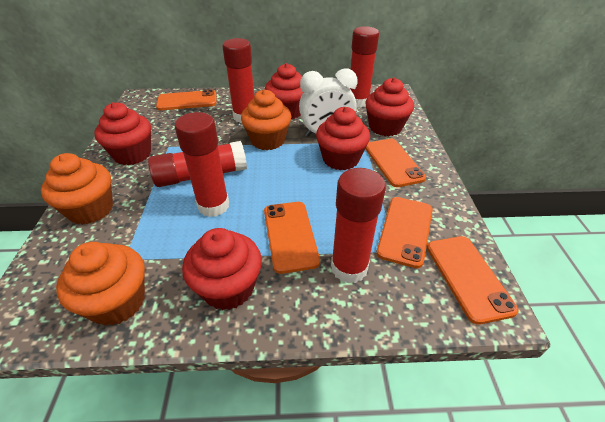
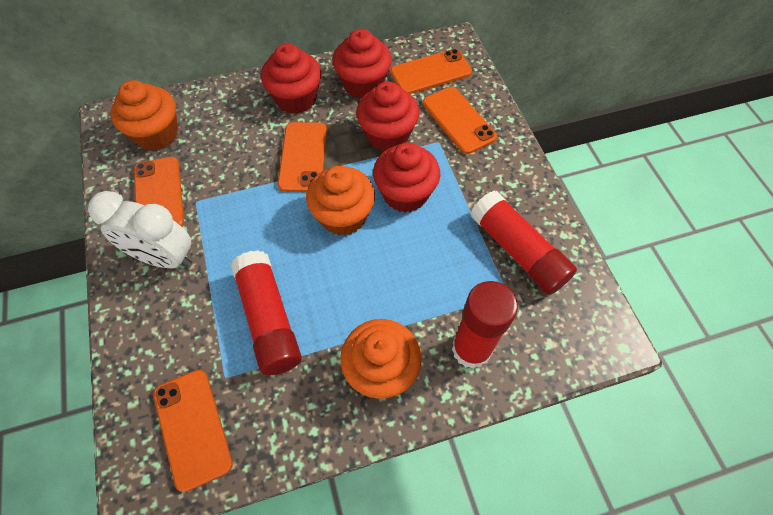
red cupcake: [94,102,151,165] [182,228,262,310] [265,63,303,119] [316,107,370,170] [365,78,414,136] = 5 -> [261,44,321,114] [333,29,392,99] [356,82,419,152] [373,142,440,212] = 4
red glue stick: [148,141,247,187] [175,112,229,217] [222,38,254,123] [331,168,386,283] [349,26,379,107] = 5 -> [231,250,302,375] [452,281,518,369] [471,190,577,295] = 3

